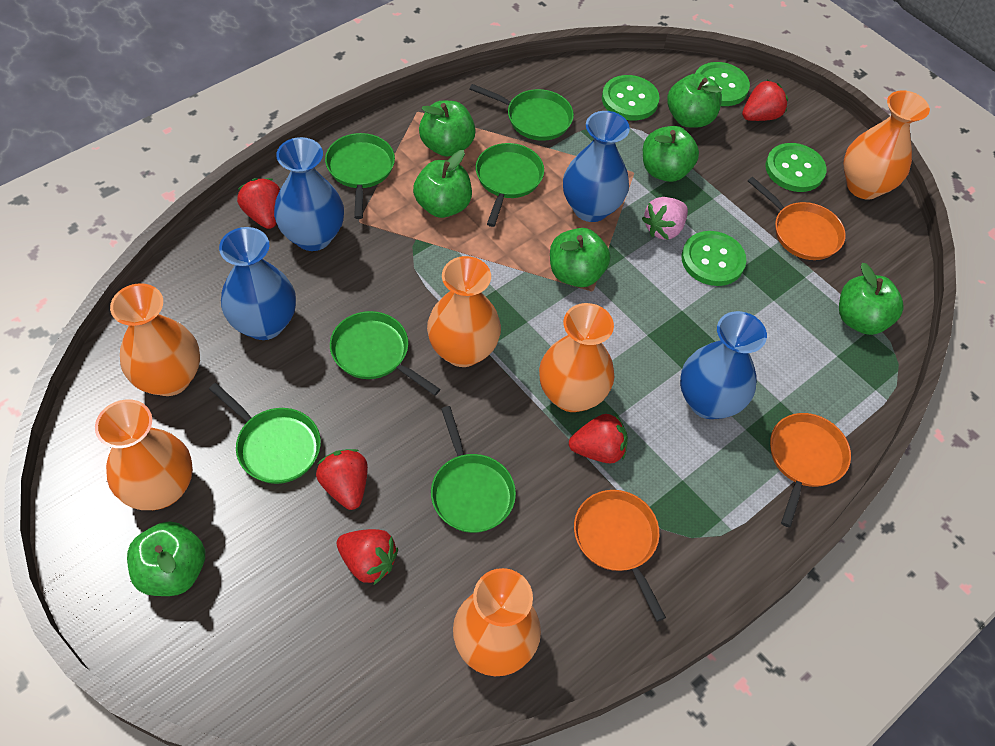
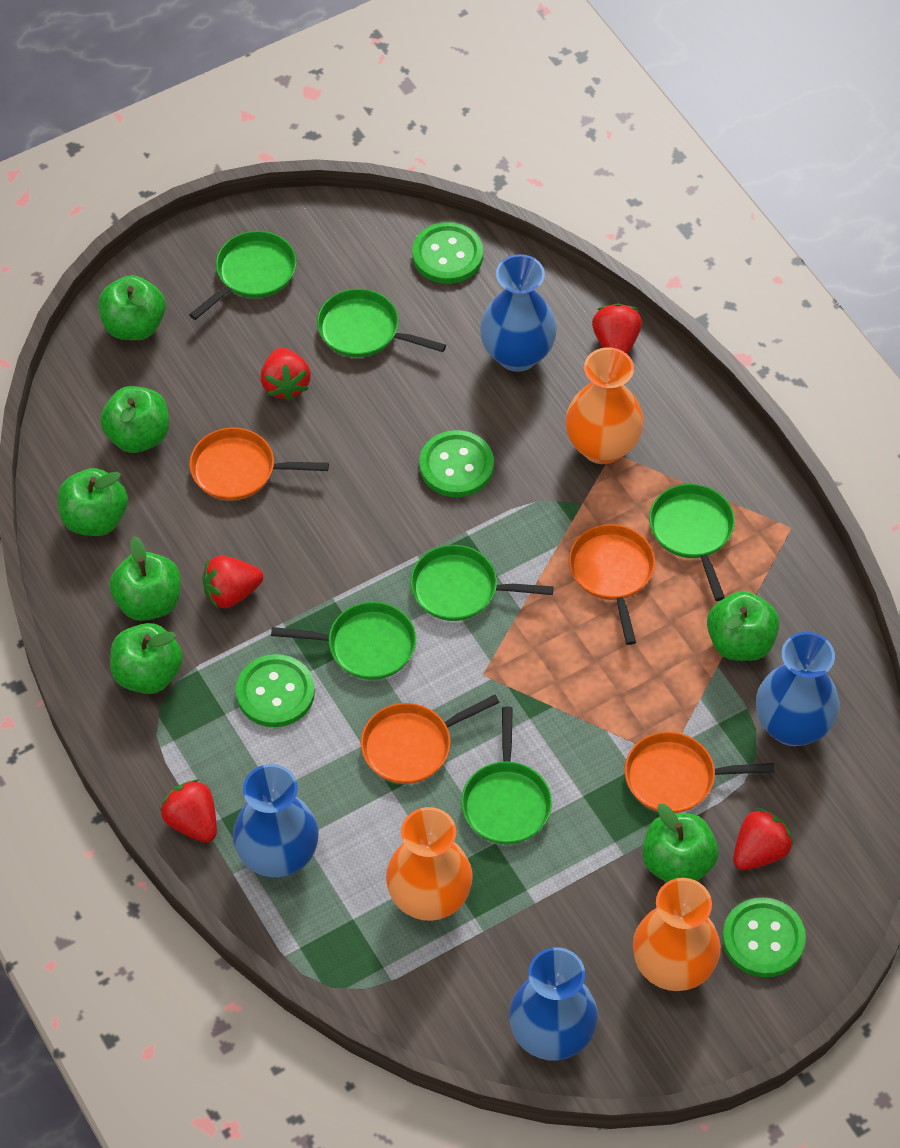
orange pan: [574,490,666,621] [748,177,846,260] [770,413,851,527] = 3 -> [189,428,329,500] [361,695,500,784] [569,524,655,645] [625,732,775,813] = 4
orange vase: [95,399,193,510] [110,283,200,396] [427,256,501,367] [453,568,541,676] [539,303,614,412] [844,90,930,199] = 6 -> [386,807,473,921] [565,347,644,464] [633,878,721,991] = 3
pink strawberry: [642,197,688,240] = 1 -> none = 0

